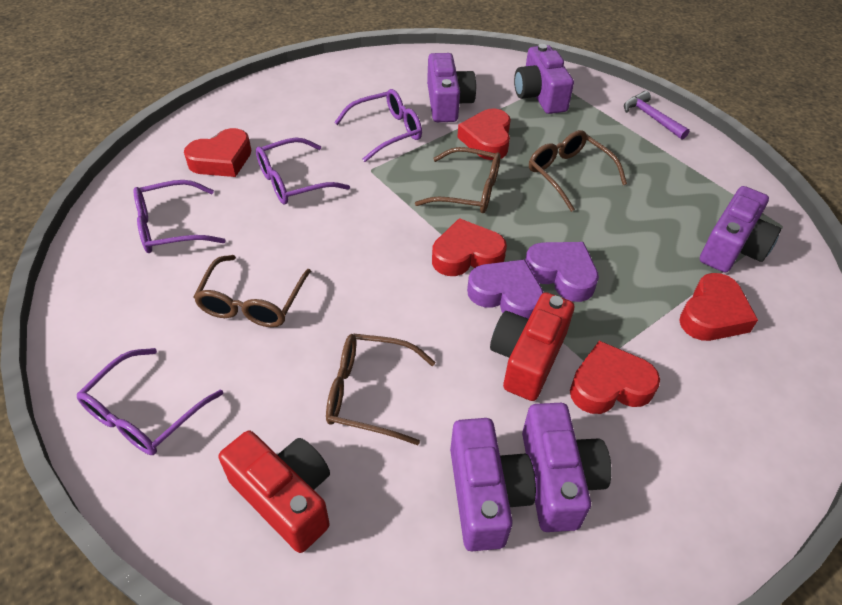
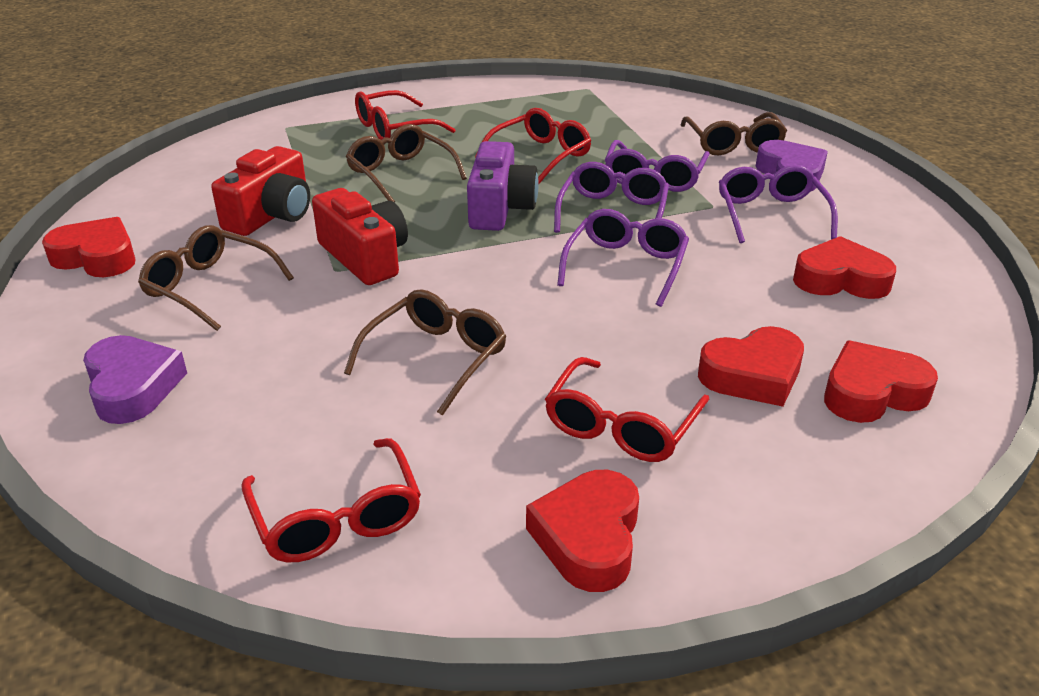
purple camera: [427,53,476,122] [450,418,536,551] [514,44,574,114] [522,403,612,532] [700,186,781,272] = 5 -> [467,141,539,231] = 1
purple hammer: [624,91,690,139] = 1 -> none = 0
red glasses: none = 0 -> [241,438,421,562] [355,90,456,140] [475,108,591,184] [545,357,710,462] = 4

